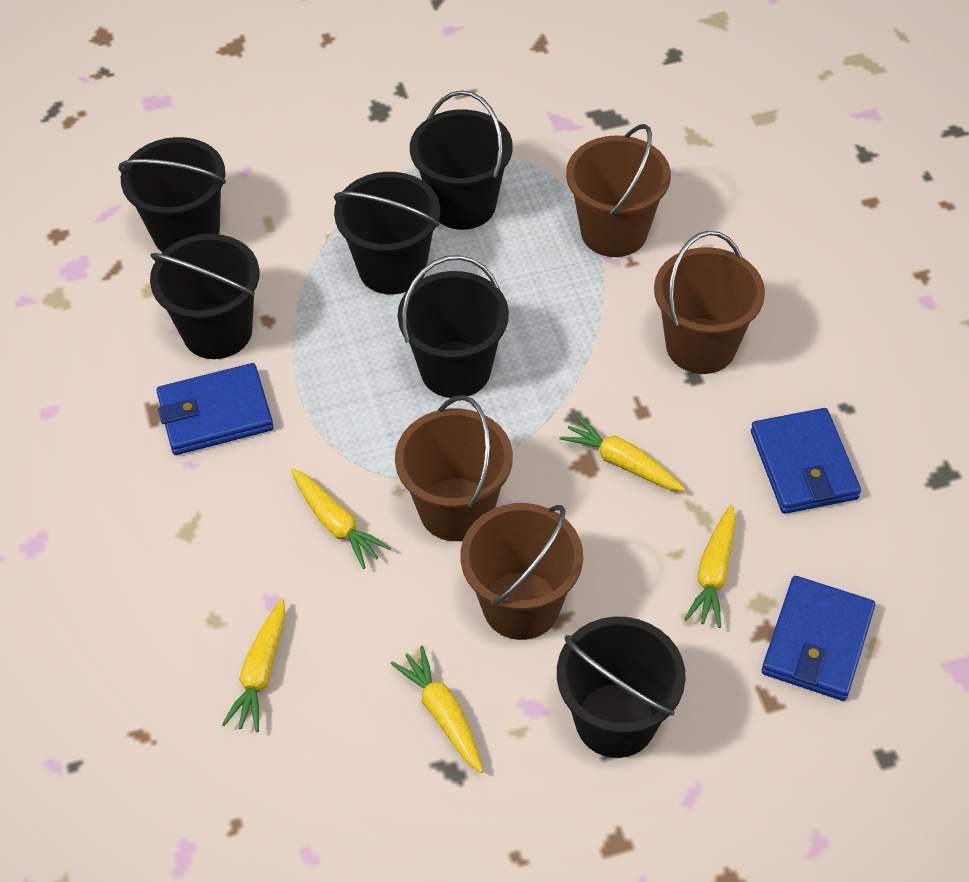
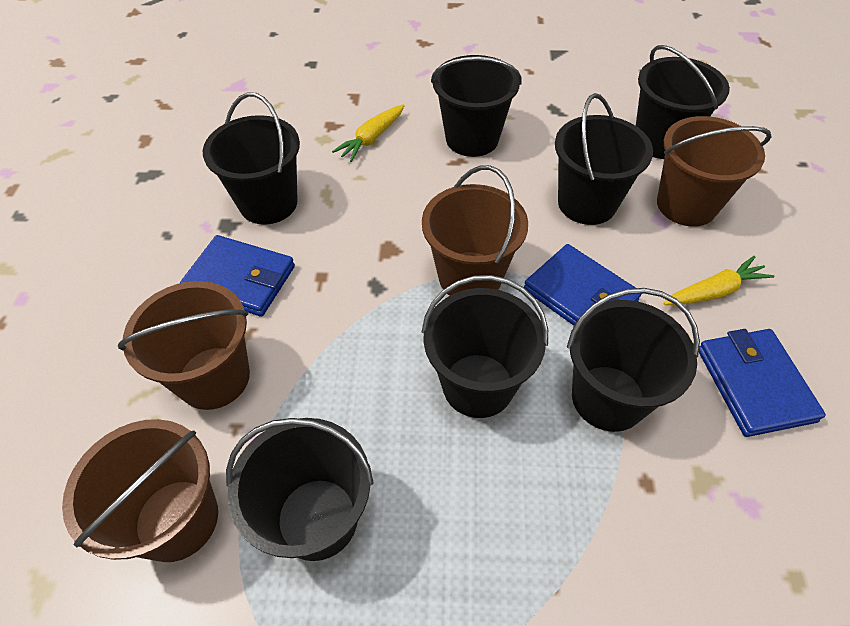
black bucket: [118,137,226,253] [150,234,260,359] [334,172,440,295] [398,255,509,398] [410,90,513,230] [557,617,686,758] = 6 -> [203,93,300,225] [226,418,374,561] [421,275,548,418] [431,55,521,157] [555,93,653,225] [567,288,700,432] [636,45,730,159] = 7
yellow carrot: [222,599,285,732] [291,469,391,569] [391,646,483,773] [559,415,685,492] [685,505,736,628] = 5 -> [332,104,405,162] [663,256,775,305] = 2

